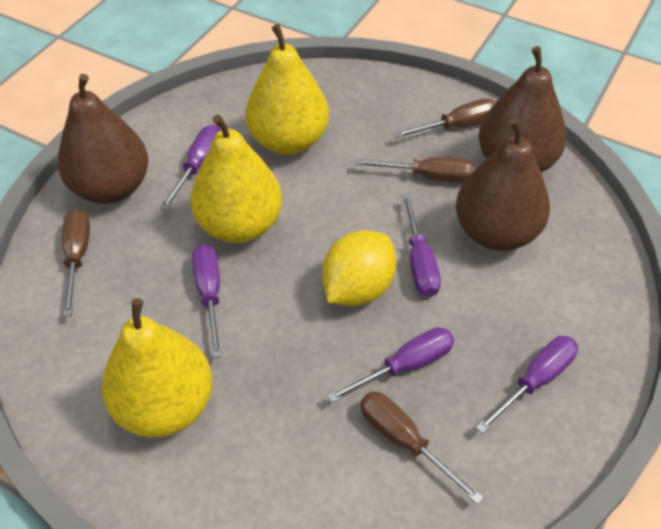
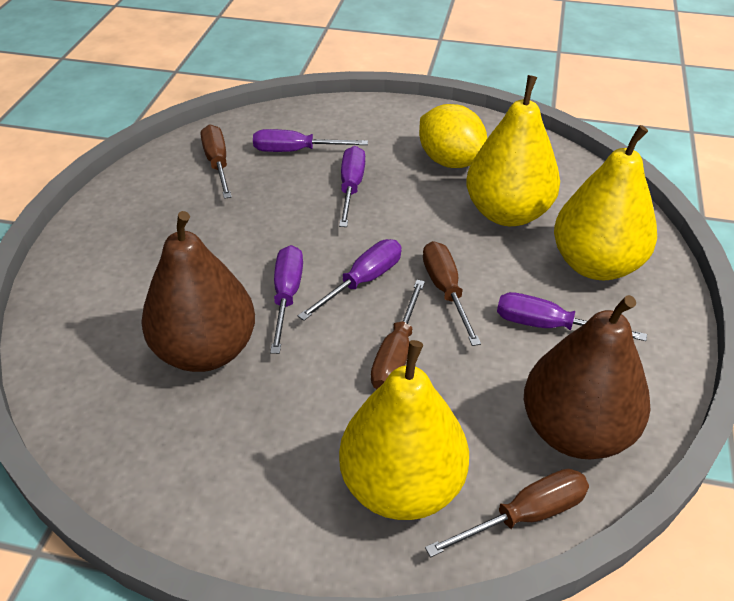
brown pear: [58,74,149,204] [456,118,550,251] [479,46,566,173] = 3 -> [141,211,255,372] [524,295,651,460] = 2

